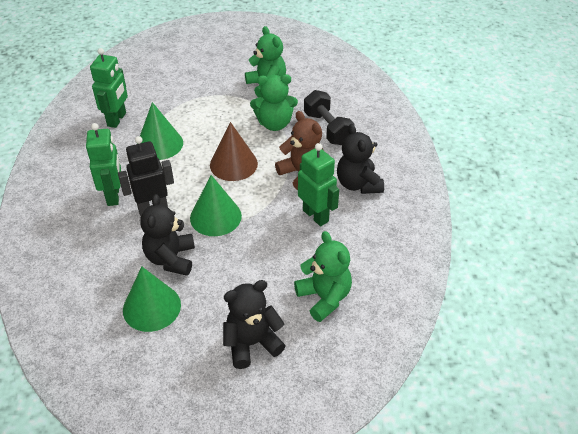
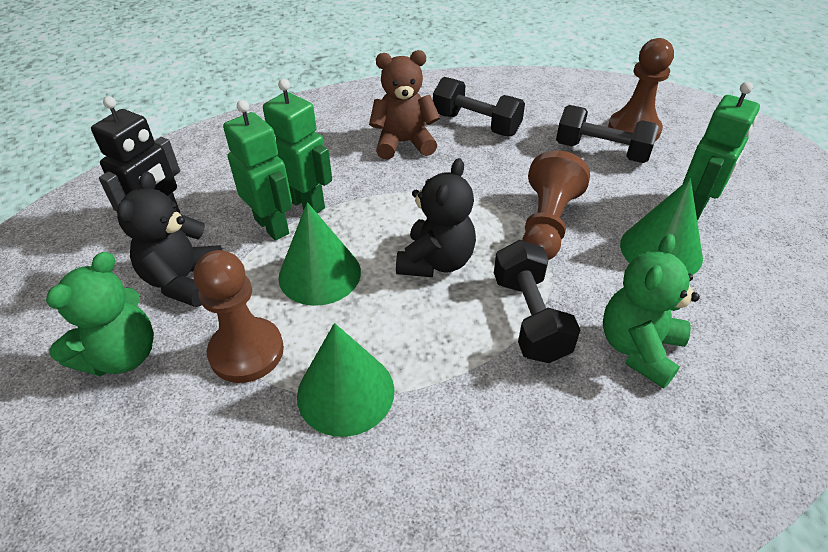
black dumbbell: [304,90,355,145] = 1 -> [433,77,525,136] [494,240,580,363] [556,105,659,163] = 3
black teddy bear: [140,194,195,276] [223,280,285,369] [337,124,384,194] = 3 -> [117,172,222,307] [396,158,476,277] = 2
brown cone: [210,122,258,181] = 1 -> none = 0
brown pawn: none = 0 -> [194,250,284,383] [522,150,590,260] [608,38,674,141] = 3
green teddy bear: [245,26,286,98] [250,74,298,131] [294,231,352,322] = 3 -> [46,252,154,376] [603,234,700,389] = 2

